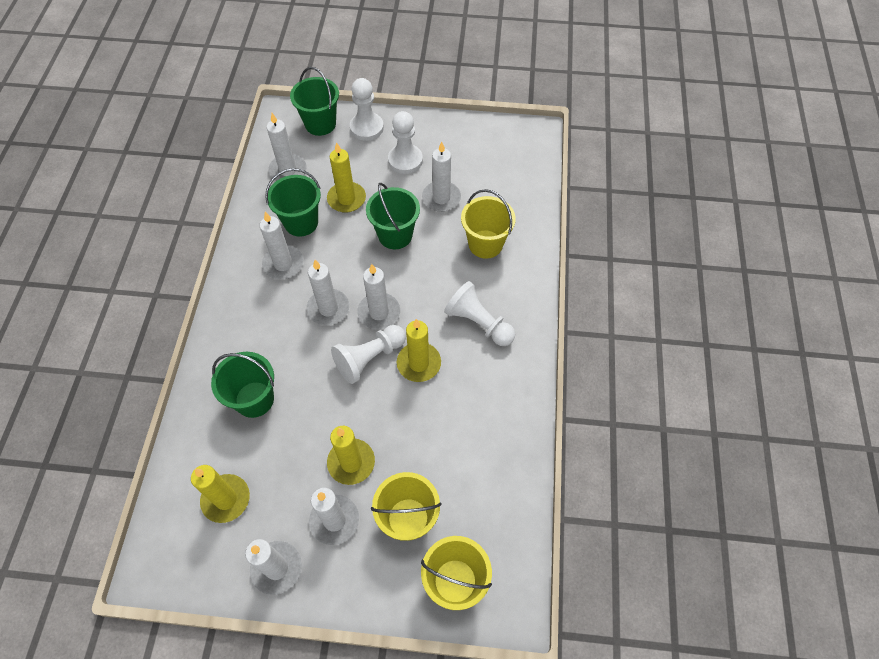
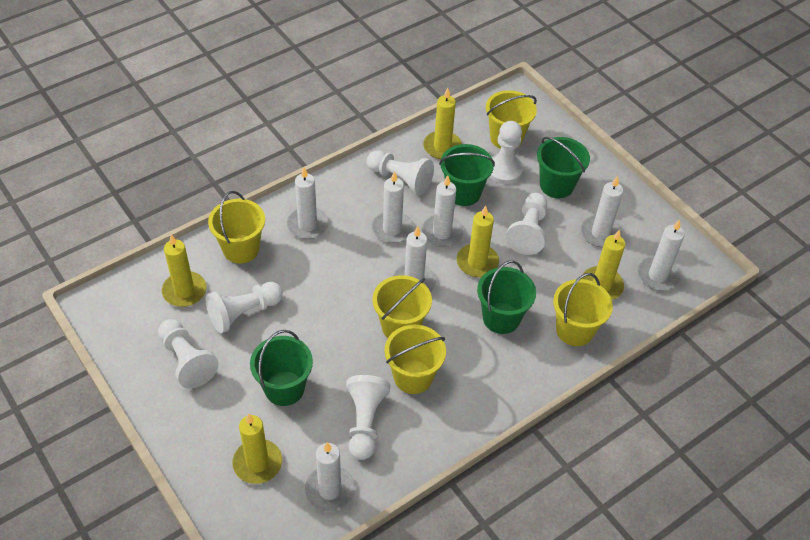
white pawn: [331,325,406,384] [350,78,384,141] [388,111,423,174] [444,281,515,346] = 4 -> [158,319,219,388] [205,282,283,333] [346,375,390,460] [367,150,434,196] [490,121,523,184] [506,193,547,255] = 6
yellow bucket: [371,472,442,541] [421,536,492,610] [461,189,516,259] = 3 -> [208,191,265,264] [373,275,432,338] [385,325,446,394] [486,90,537,149] [553,273,613,346] = 5
yellow candle: [191,465,250,523] [327,142,366,213] [327,426,375,485] [397,319,441,382] = 4 -> [162,234,206,307] [232,414,282,484] [423,88,462,159] [456,206,499,277] [582,229,625,300] = 5

